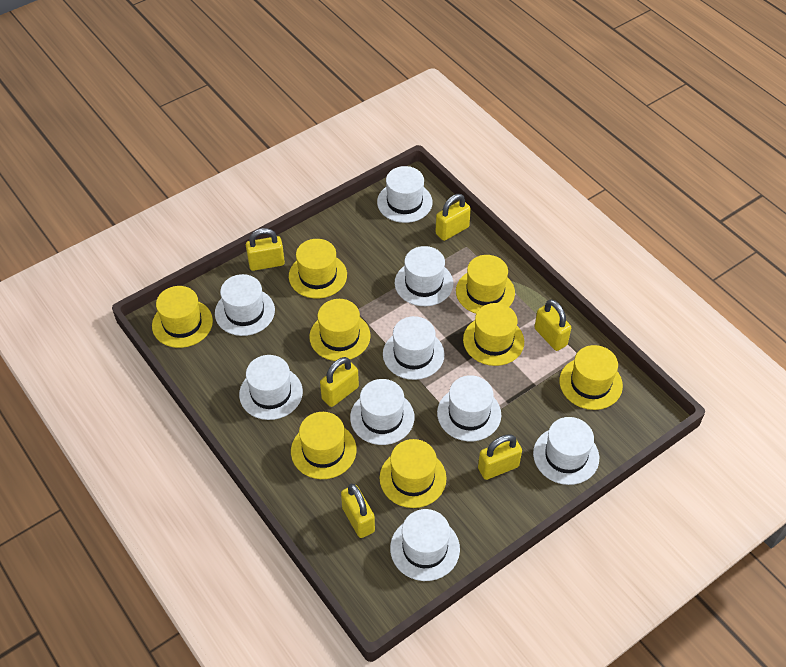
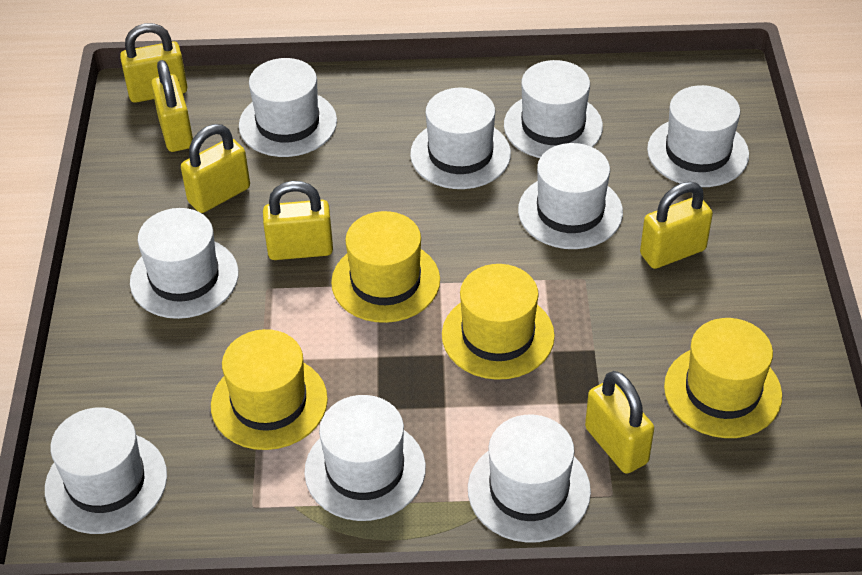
yellow hat: [152,286,213,348] [289,239,347,299] [291,412,357,479] [309,299,371,361] [380,439,447,508] [456,255,515,314] [463,303,524,366] [559,345,623,410] = 8 -> [211,329,328,450] [331,211,440,323] [442,264,555,380] [664,318,782,438] = 4

